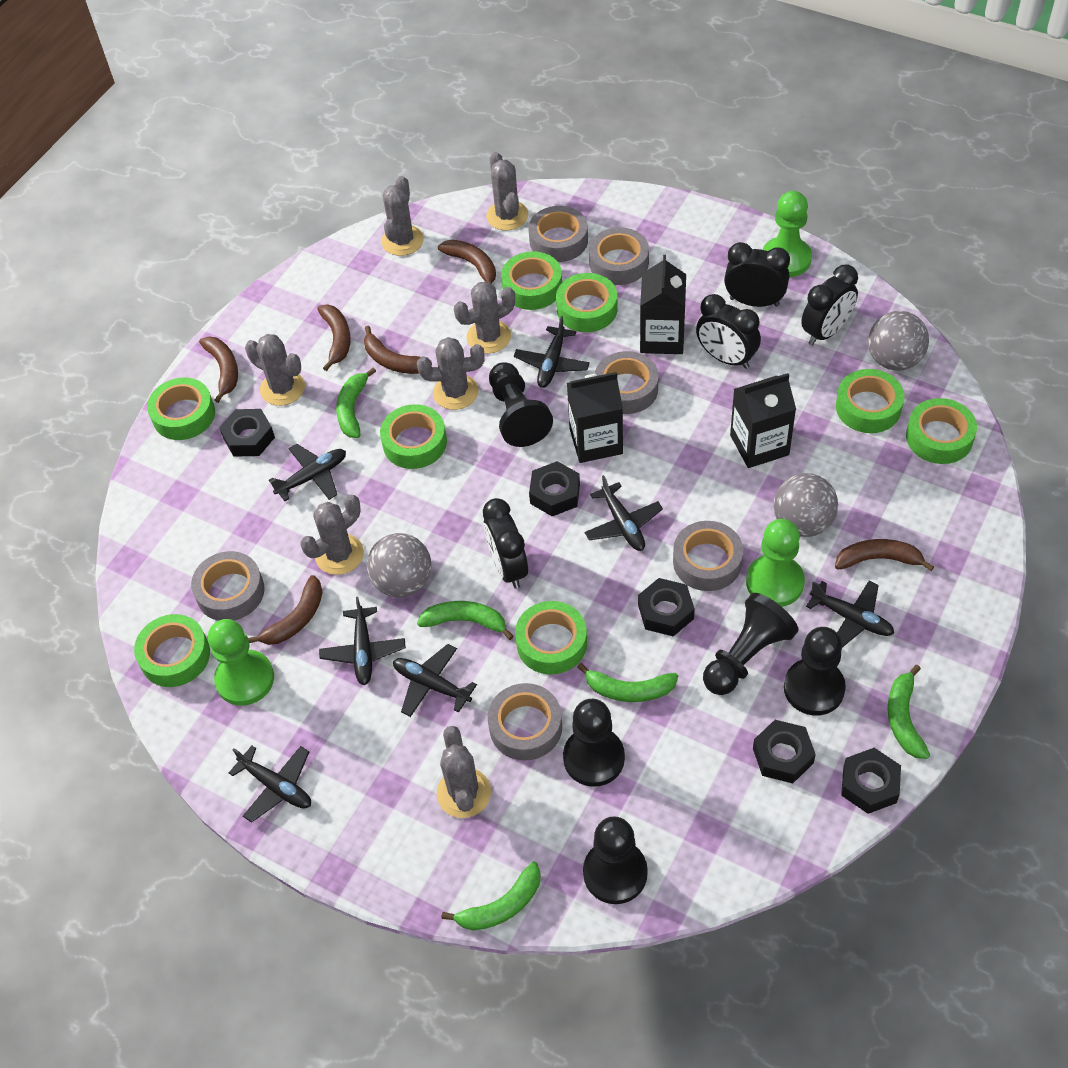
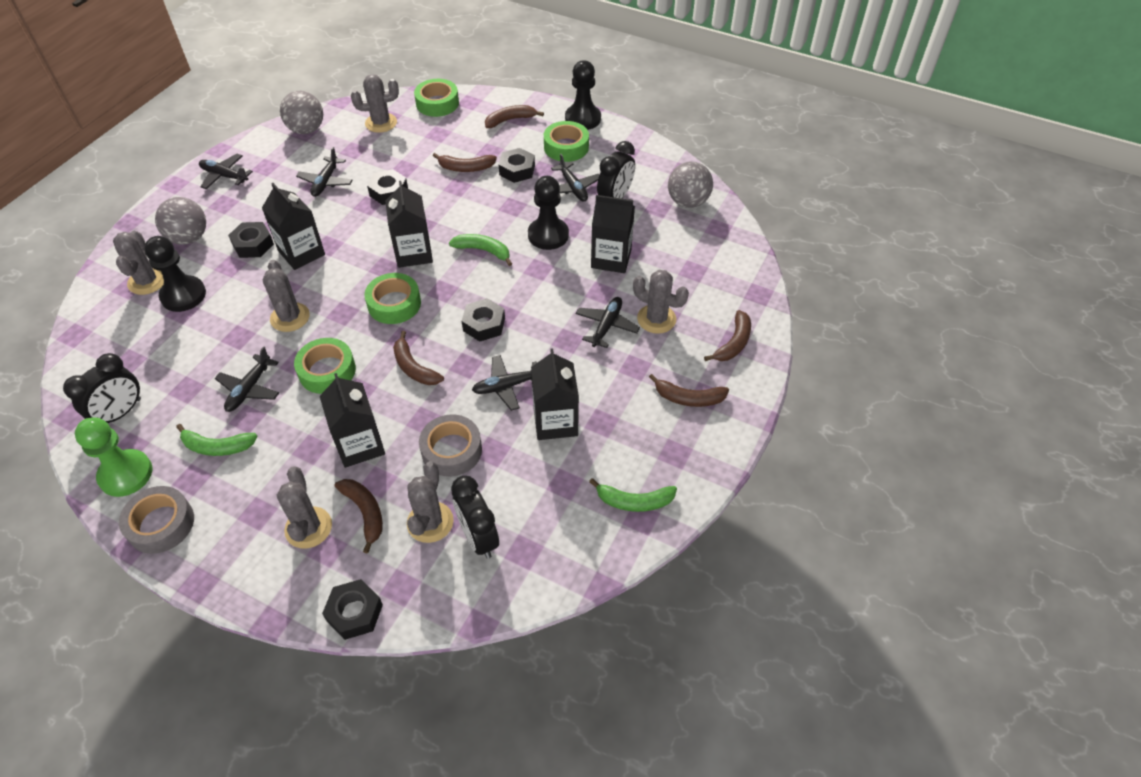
black carton: [567,372,623,463] [640,255,686,354] [730,373,796,468] = 3 -> [262,183,325,270] [320,373,385,468] [385,181,433,268] [531,348,579,440] [591,195,635,273] = 5
black clock: [483,498,528,589] [696,294,761,369] [724,242,790,307] [801,264,858,345] = 4 -> [63,353,141,423] [451,476,499,558] [597,141,635,199] = 3
black pawn: [489,362,553,447] [563,699,625,787] [583,817,648,904] [703,593,798,695] [784,627,846,715] = 5 -> [144,236,206,312] [528,176,569,250] [565,60,601,130] = 3
black plane: [229,745,311,823] [269,444,346,501] [319,597,406,685] [393,644,477,717] [514,316,590,388] [584,475,663,551] [806,581,894,648] = 7 -> [199,154,253,189] [215,346,279,412] [296,147,353,197] [472,355,537,411] [551,154,599,202] [576,297,640,348] = 6
green banana: [336,367,376,438] [417,601,514,640] [442,862,541,930] [577,663,678,702] [888,665,930,759] = 5 -> [176,424,258,456] [449,234,512,266] [589,478,677,512] = 3
green pawn: [208,619,274,706] [746,519,805,607] [763,191,812,277] = 3 -> [75,417,152,497] = 1
green tape: [134,614,210,687] [147,378,215,440] [380,404,447,469] [501,251,562,310] [515,601,587,674] [556,273,617,332] [836,369,904,433] [906,398,977,464] = 8 -> [294,338,356,394] [364,273,421,324] [414,79,459,117] [544,121,589,162] = 4
grey cactus: [245,334,305,406] [300,494,364,575] [381,176,424,256] [417,337,485,410] [437,726,491,818] [454,281,515,354] [486,152,528,230] = 7 -> [113,231,164,295] [263,260,310,332] [277,467,332,548] [351,74,399,133] [407,461,454,543] [633,270,689,334] = 6
grey tape: [191,551,265,621] [488,683,562,761] [529,206,588,262] [589,227,649,285] [595,351,659,414] [673,521,743,591] = 6 -> [119,486,194,554] [419,414,482,477] = 2

